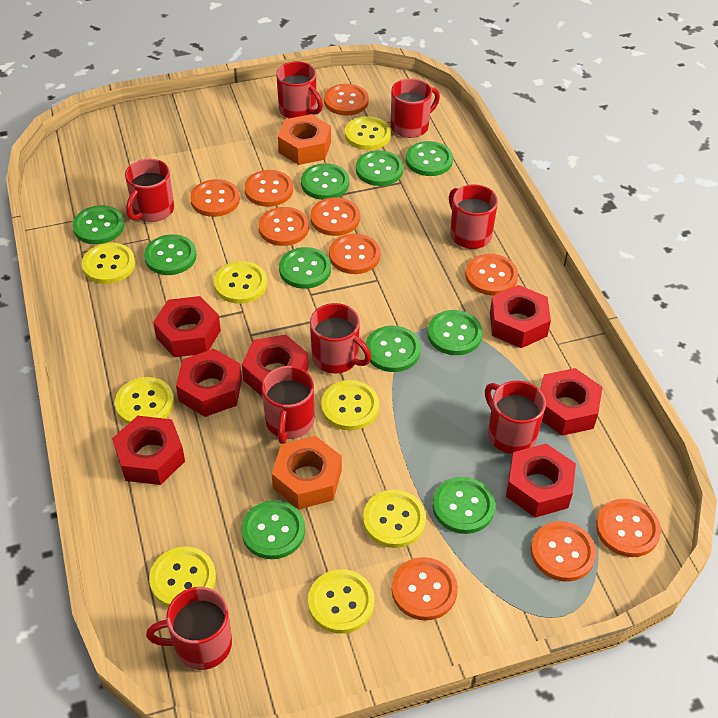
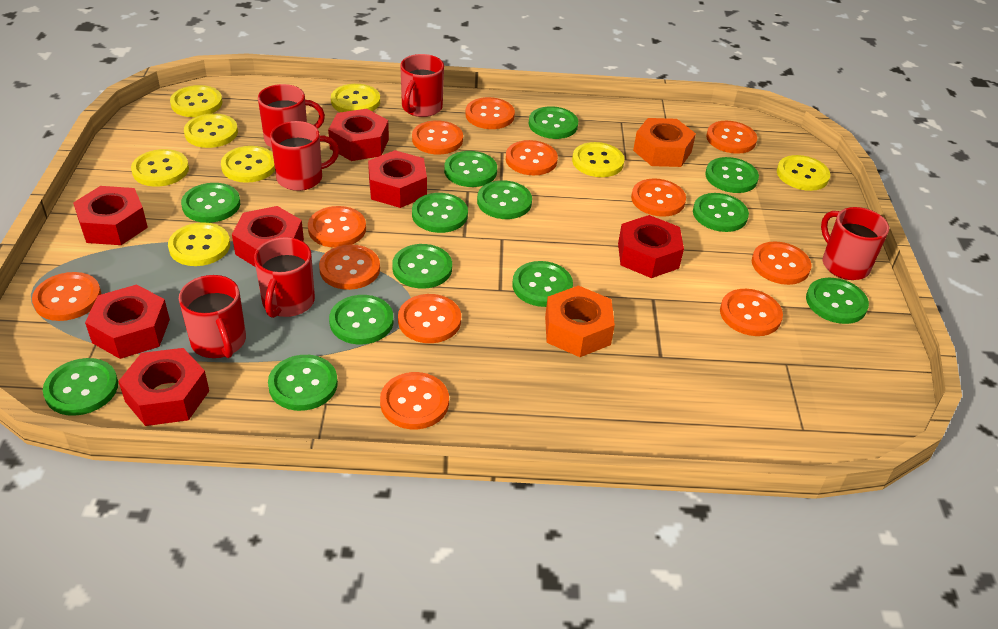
green button: [72,205,124,244] [144,234,197,275] [241,500,305,559] [279,247,331,289] [301,163,349,200] [356,150,403,186] [366,326,421,372] [406,141,453,176] [427,310,483,355] [433,477,495,534] = 10 -> [43,358,118,416] [181,183,240,223] [268,355,338,411] [329,295,393,345] [392,244,452,289] [412,193,468,233] [444,151,497,187] [477,180,532,219] [512,261,573,307] [529,106,578,139] [693,193,749,232] [705,157,759,193] [806,278,869,324] = 13
orange button: [190,179,240,217] [244,170,293,207] [258,207,309,246] [310,197,360,236] [324,84,369,116] [329,233,381,274] [392,557,458,621] [465,254,518,296] [531,521,596,582] [596,499,661,557] = 10 -> [32,272,101,321] [308,206,366,248] [319,244,380,290] [380,372,449,429] [398,294,461,343] [412,120,463,154] [465,97,515,129] [506,140,558,175] [631,178,686,217] [706,121,757,154] [720,289,783,336] [752,242,812,285] = 12
red mug: [125,159,174,222] [146,587,232,670] [262,366,314,444] [276,61,323,119] [310,303,371,374] [391,78,440,138] [449,185,498,249] [485,381,546,454] = 8 -> [179,275,246,358] [254,237,315,318] [258,84,325,148] [270,121,339,191] [400,54,444,117] [821,207,889,280] = 6

